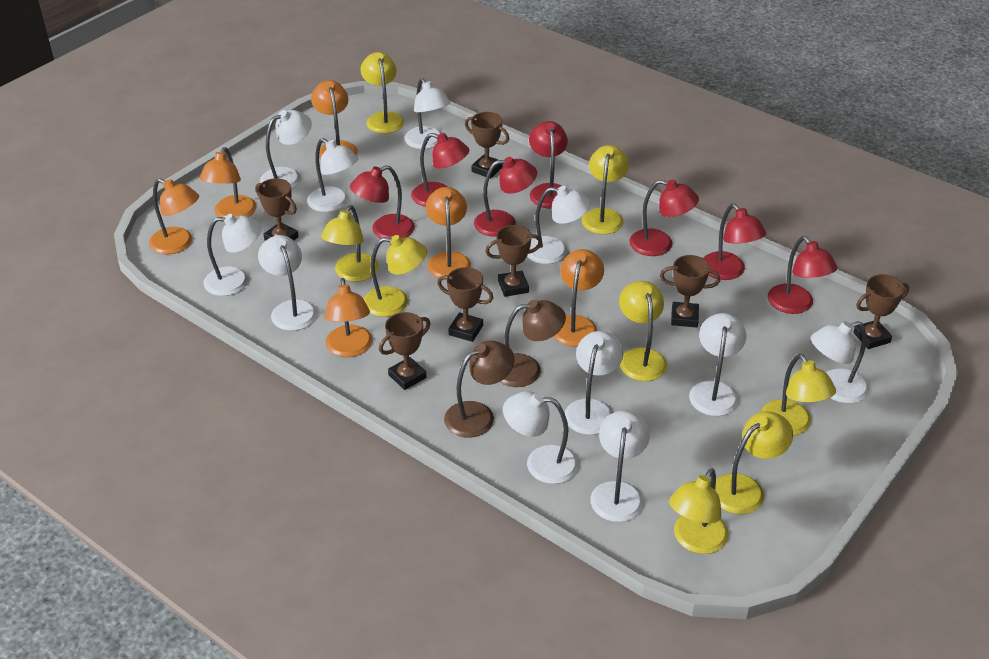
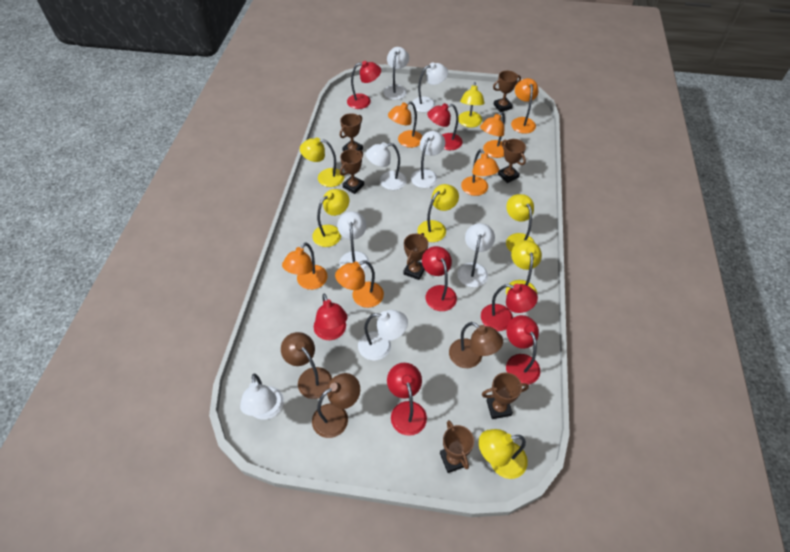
brown lamp: [444,341,515,438] [500,300,566,387] = 2 -> [281,332,332,399] [312,373,360,438] [449,322,503,368] = 3
white lamp: [204,214,262,296] [258,235,317,331] [260,110,312,189] [307,138,358,212] [404,78,450,149] [503,391,578,484] [527,186,591,264] [565,331,623,435] [590,410,650,522] [689,313,746,416] [811,321,869,403] = 11 -> [240,374,284,420] [337,211,369,272] [358,310,408,361] [366,142,407,190] [383,47,409,100] [411,131,445,188] [412,62,448,112] [457,223,495,287] = 8
yellow lamp: [321,205,379,282] [360,52,404,134] [364,235,427,317] [582,145,629,234] [619,281,667,381] [669,468,729,554] [715,411,793,514] [761,354,836,436] = 8 -> [300,138,344,187] [312,189,349,247] [417,184,459,242] [458,82,485,127] [479,429,528,479] [506,194,535,252] [506,240,542,295] = 7

